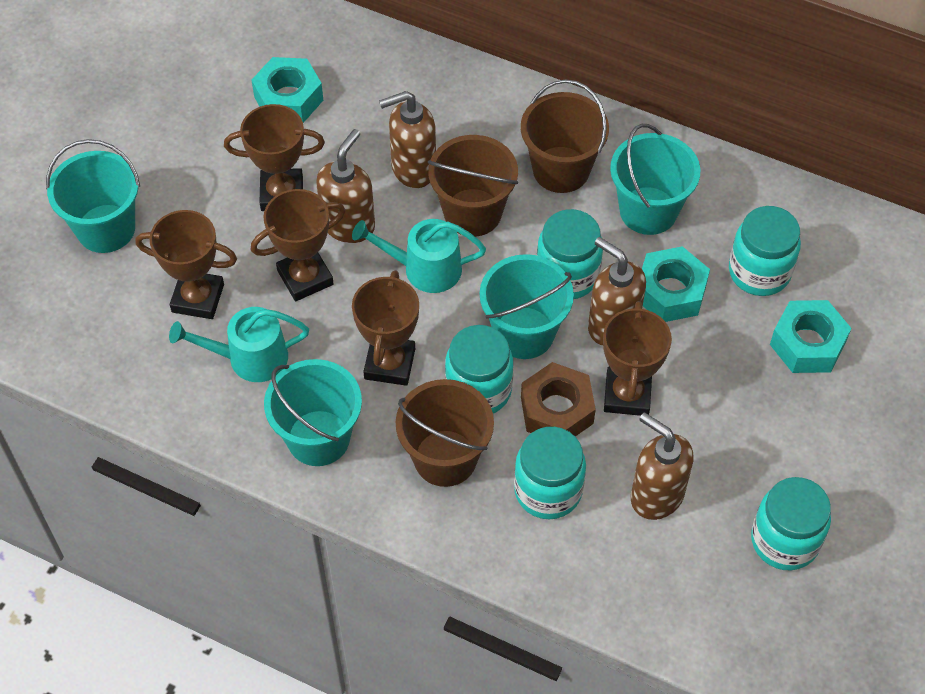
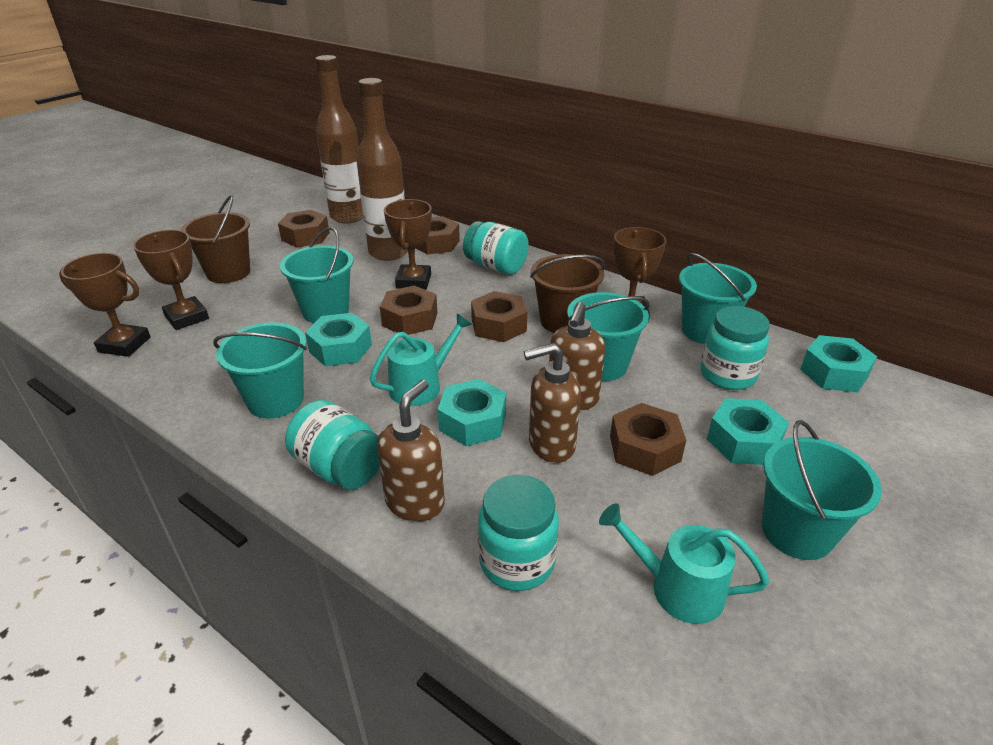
brown bottle: none = 0 -> [315,55,363,224] [357,78,408,261] = 2
brown bucket: [396,379,494,487] [428,135,518,237] [521,79,609,193] = 3 -> [181,195,250,283] [530,254,605,333] = 2
brown nut: [521,362,596,436] = 1 -> [278,210,330,248] [380,285,437,335] [416,216,460,255] [471,291,527,342] [610,403,686,476] = 5
brown soap dispenser: [316,129,375,243] [379,91,436,188] [588,237,646,346] [631,413,694,520] = 4 -> [377,380,445,522] [524,343,581,463] [549,302,605,410] = 3
brown trophy: [135,210,237,319] [224,104,325,211] [251,189,345,301] [352,270,419,386] [603,301,672,416] = 5 -> [59,253,151,357] [133,230,209,330] [384,199,432,290] [613,227,666,322] = 4
turquoise bucket: [46,139,140,253] [264,359,362,466] [480,254,574,359] [610,124,700,235] = 4 -> [213,322,307,418] [280,227,353,323] [567,292,650,381] [679,253,757,344] [762,420,882,560] = 5
turquoise jar: [445,325,513,414] [514,427,586,519] [537,209,603,299] [729,206,801,296] [751,477,831,570] = 5 -> [285,400,380,490] [463,221,529,275] [478,475,559,591] [700,306,770,390] = 4
turquoise nut: [252,57,323,123] [642,246,710,322] [770,300,851,373] = 3 -> [305,313,372,366] [437,379,506,446] [707,398,789,465] [800,335,877,393] = 4

